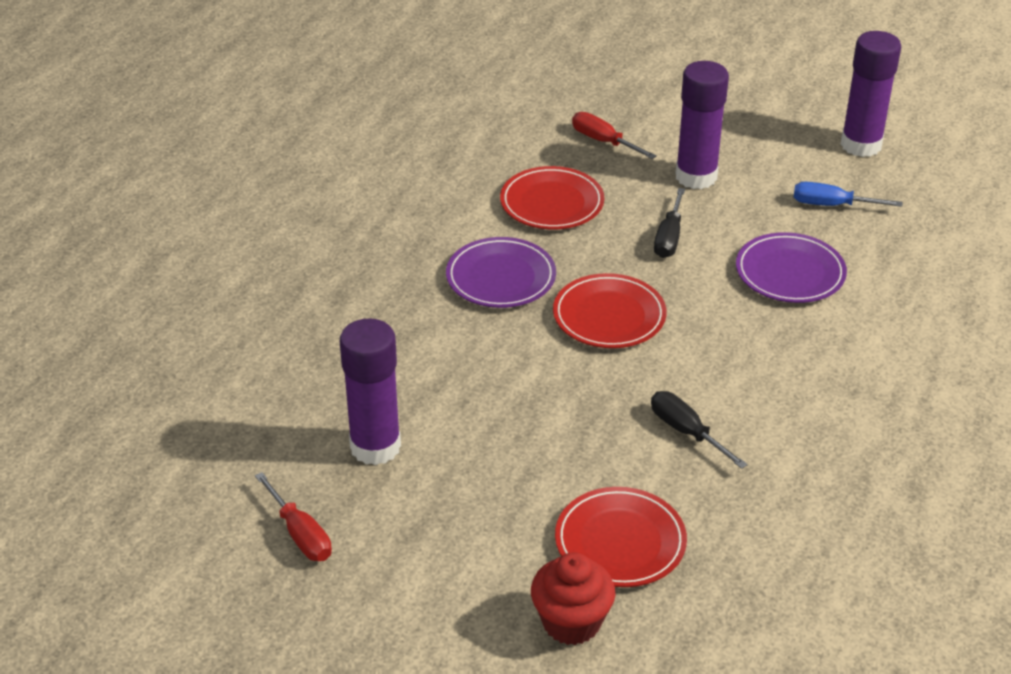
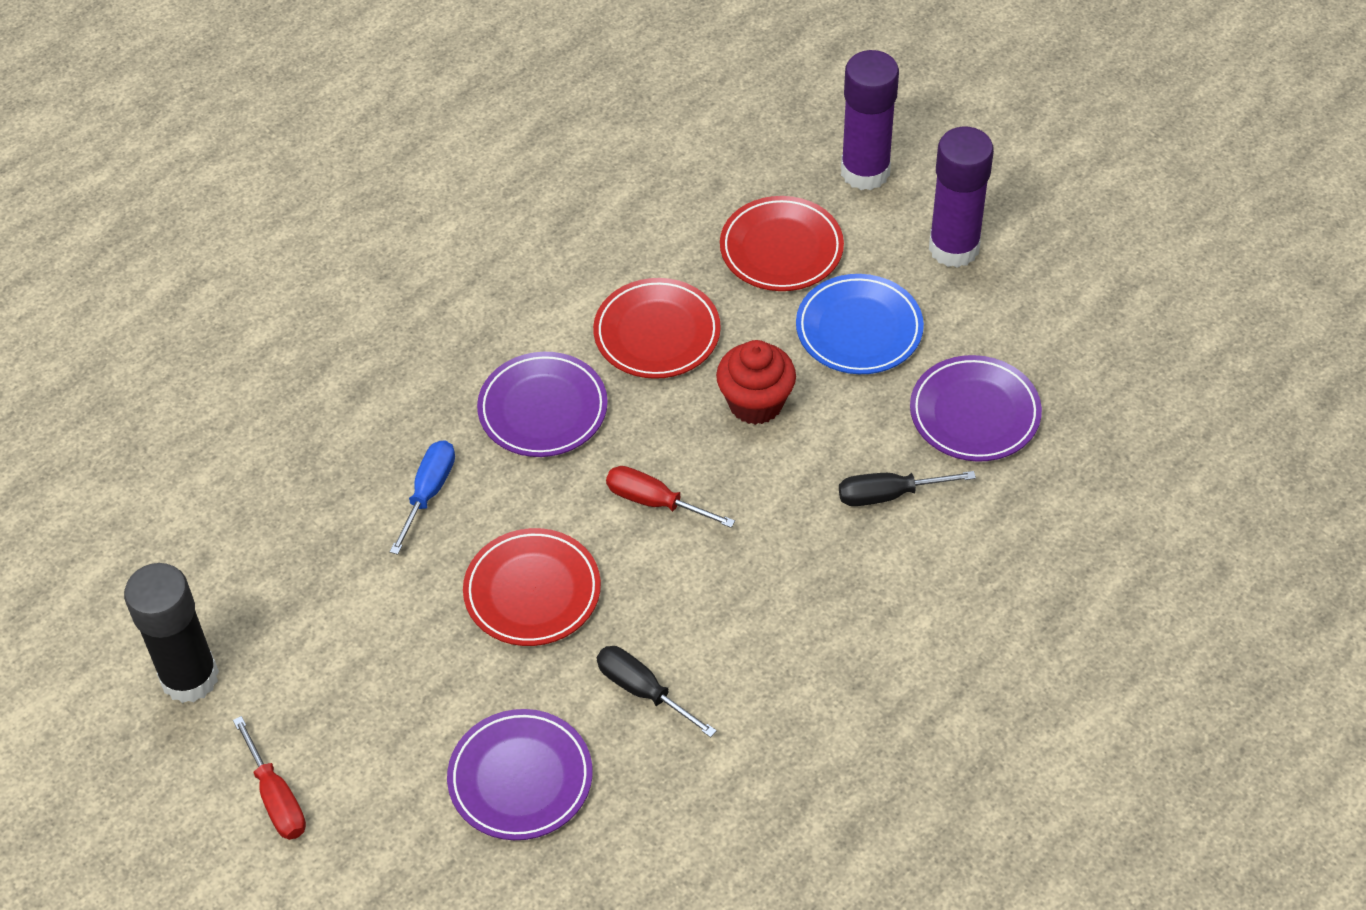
black glue stick: none = 0 -> [124,563,219,703] = 1
blue plate: none = 0 -> [796,274,924,374] = 1
purple glue stick: [340,318,401,465] [675,61,729,189] [841,31,901,157] = 3 -> [841,50,899,190] [929,126,994,268] = 2
purple plate: [446,237,556,308] [736,232,847,303] = 2 -> [447,709,593,840] [477,352,608,457] [910,355,1042,462] = 3

